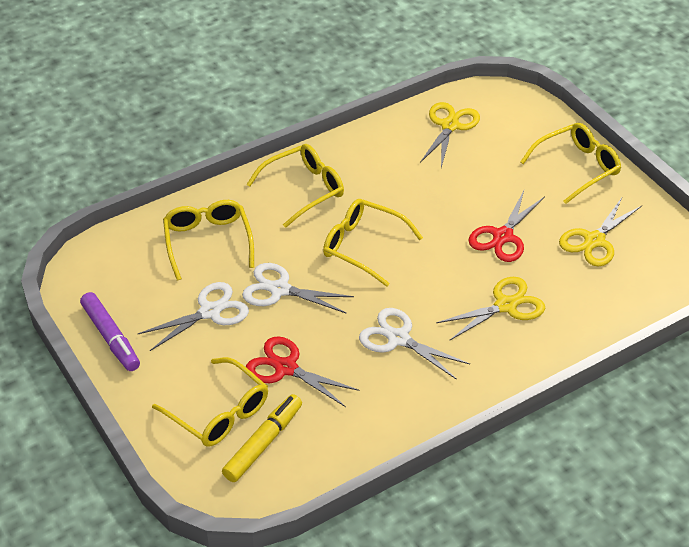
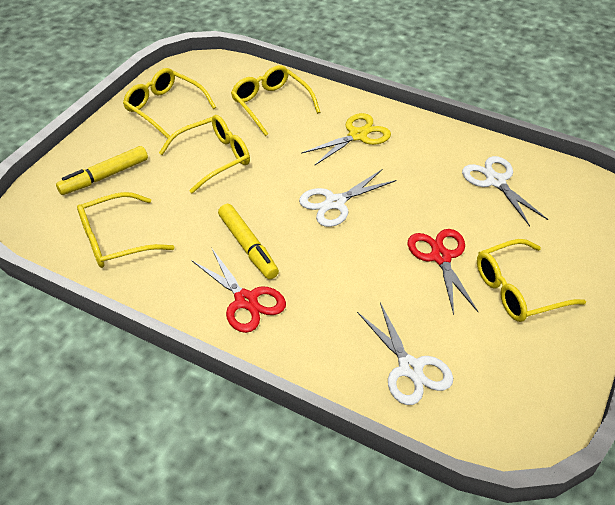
purple marker: [80,292,140,371] = 1 -> none = 0
yellow marker: [222,394,302,482] = 1 -> [56,146,148,195] [218,204,279,279] = 2
yellow scissors: [420,102,480,168] [436,277,545,341] [559,198,642,266] = 3 -> [301,113,391,166] = 1

